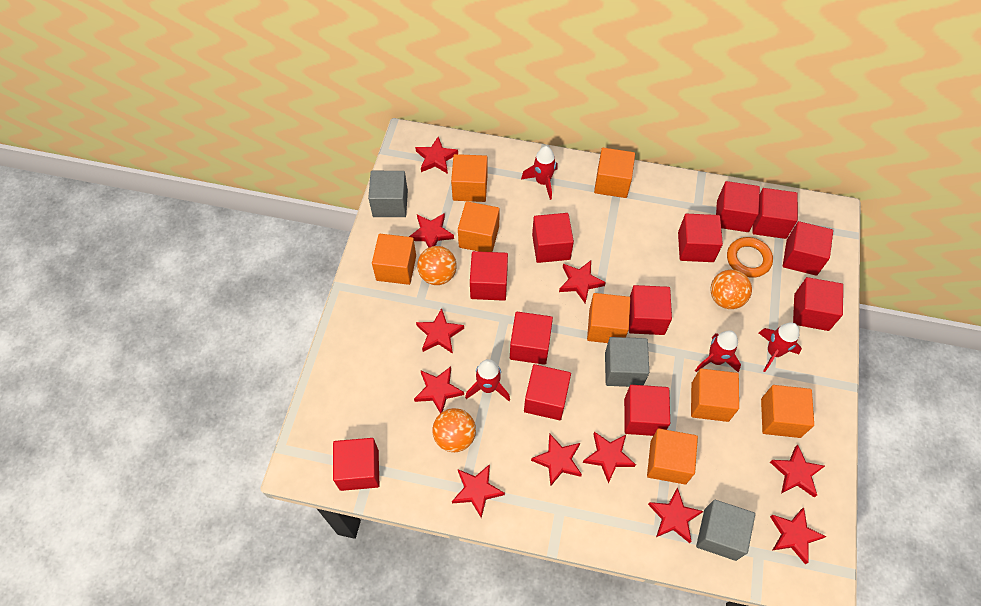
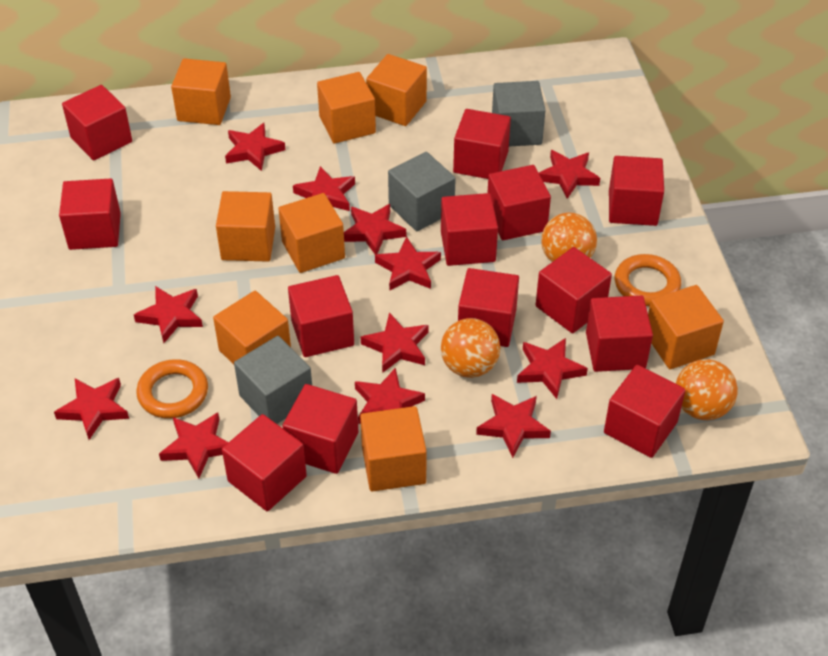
orange ring: [727,237,773,278] = 1 -> [136,359,208,419] [615,254,681,306] = 2
red cube: [333,438,379,491] [470,251,508,301] [510,312,553,365] [524,364,571,420] [532,213,574,263] [624,385,670,436] [629,285,672,335] [678,214,723,262] [716,181,760,232] [752,188,798,239] [783,221,833,276] [793,277,843,331] = 12 -> [59,179,121,250] [62,85,132,161] [222,414,307,511] [282,384,358,474] [288,275,354,357] [441,193,498,266] [453,109,511,179] [458,268,519,347] [487,165,551,240] [536,247,612,333] [586,296,653,372] [604,365,686,458] [609,156,664,226] = 13
red rocket: [465,359,510,401] [521,146,558,200] [695,330,741,372] [759,322,802,372] = 4 -> none = 0
red star: [409,213,454,248] [414,367,464,413] [415,137,458,174] [416,308,464,354] [452,464,505,518] [531,434,582,486] [559,260,606,303] [583,432,636,483] [648,488,703,543] [770,445,825,497] [770,508,826,564] = 11 -> [54,378,129,440] [134,286,203,343] [159,412,229,478] [225,123,285,171] [293,166,355,211] [344,204,406,255] [355,368,425,424] [361,312,429,373] [375,237,441,291] [476,394,551,458] [517,338,588,399] [539,150,600,199] = 12

